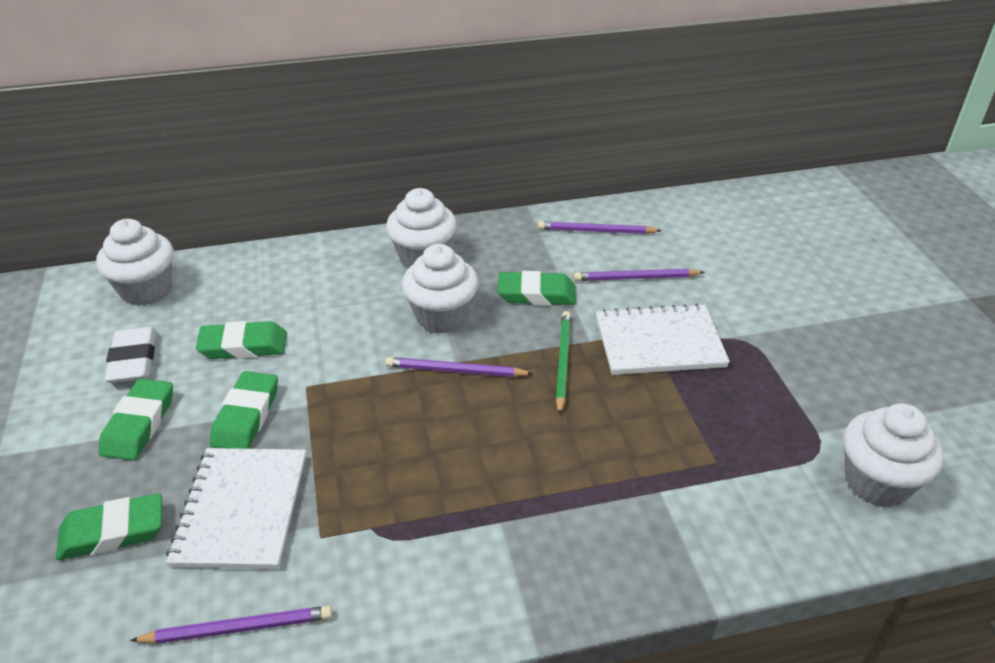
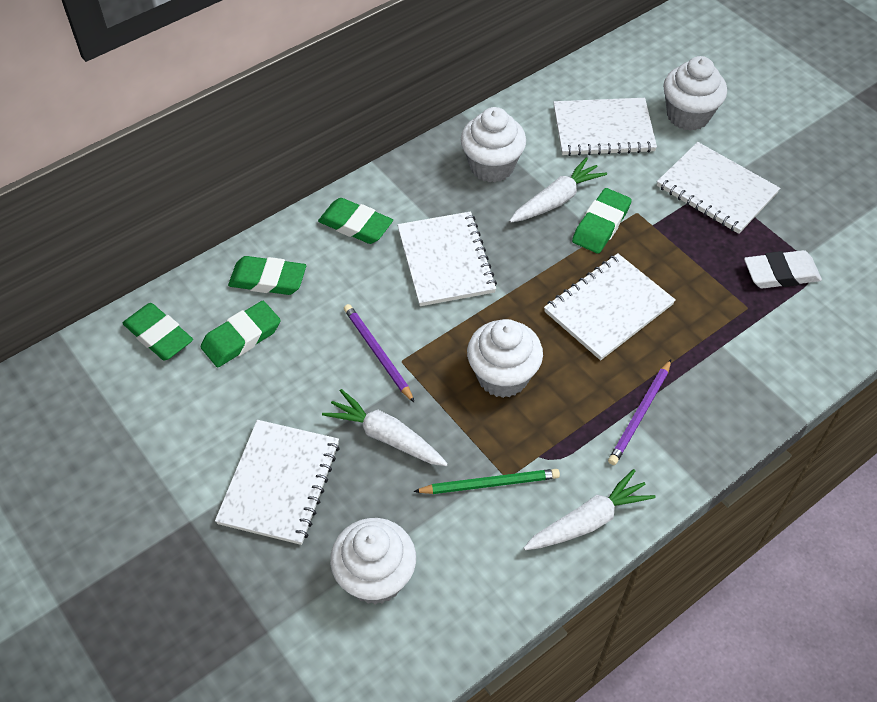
purple pencil: [130,606,332,644] [385,357,533,377] [538,221,662,234] [574,269,705,281] = 4 -> [344,304,415,403] [608,359,671,465] = 2
white carrot: none = 0 -> [322,389,448,466] [510,157,607,223] [524,469,656,550] = 3
white notebook: [166,448,306,569] [596,303,730,375] = 2 -> [215,420,340,545] [397,211,497,306] [544,253,676,360] [554,98,657,156] [657,142,780,234] = 5

